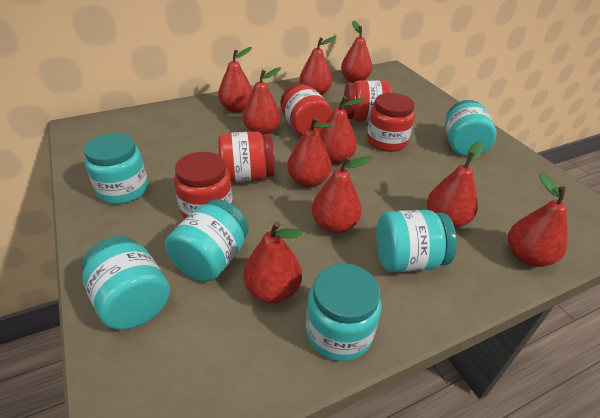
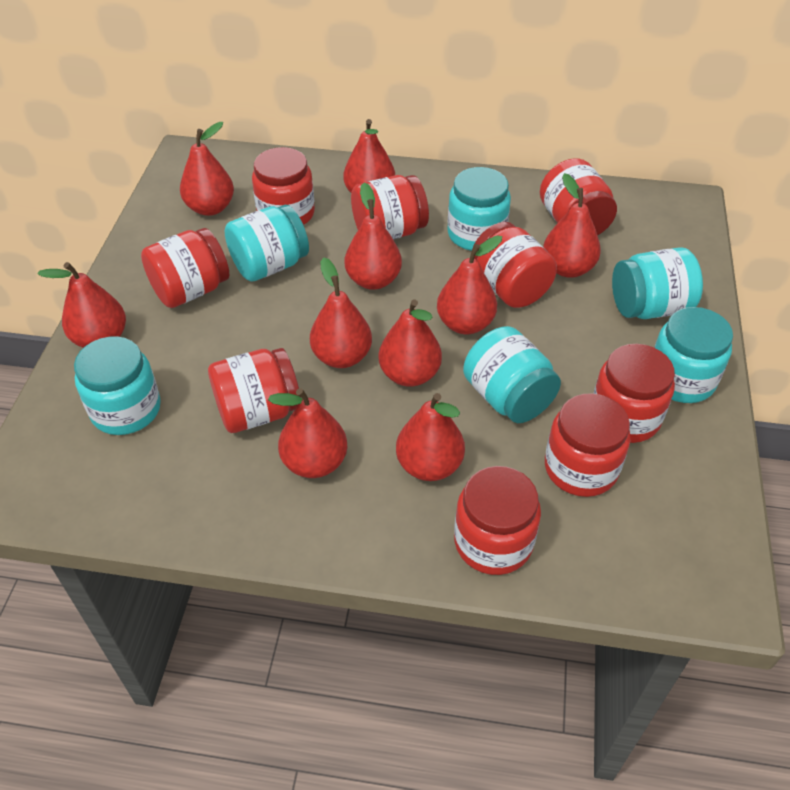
red jar: [174,152,233,219] [218,131,275,182] [281,84,332,136] [343,80,392,122] [367,93,415,152] = 5 -> [141,228,229,308] [208,348,300,433] [252,147,315,225] [351,175,429,239] [454,466,541,575] [473,222,557,308] [540,158,617,235] [545,393,631,497] [593,344,675,443] = 9

